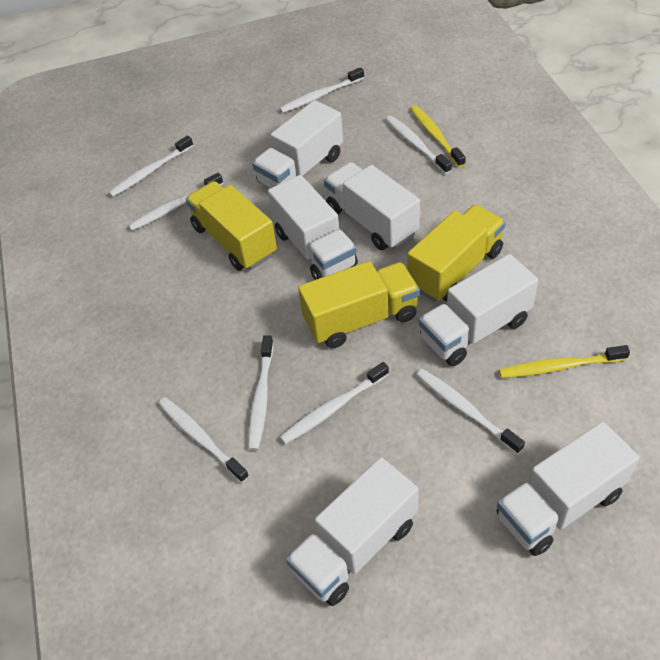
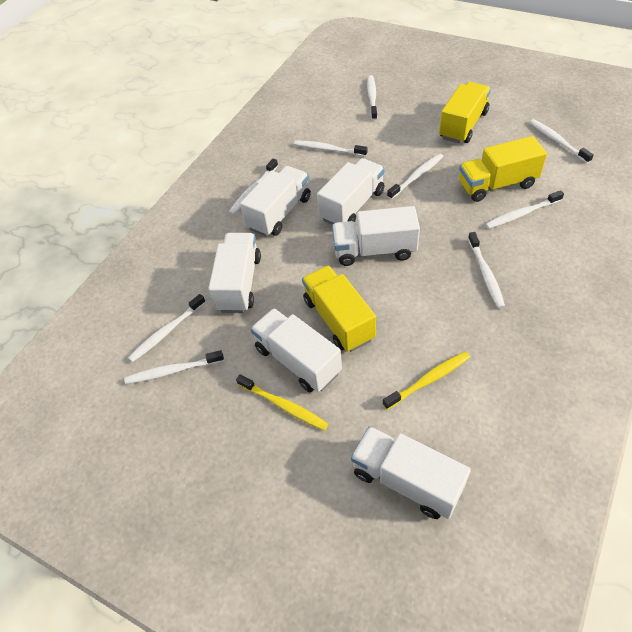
white toothbrush: [108,135,193,197] [128,173,223,231] [158,397,249,483] [248,335,274,451] [279,67,364,113] [280,362,389,444] [385,116,452,174] [416,369,525,454] = 8 -> [125,350,224,384] [128,294,206,362] [229,158,278,215] [294,140,368,157] [367,75,378,120] [387,154,443,199] [468,232,505,308] [485,190,564,229] [529,119,594,163] = 9

